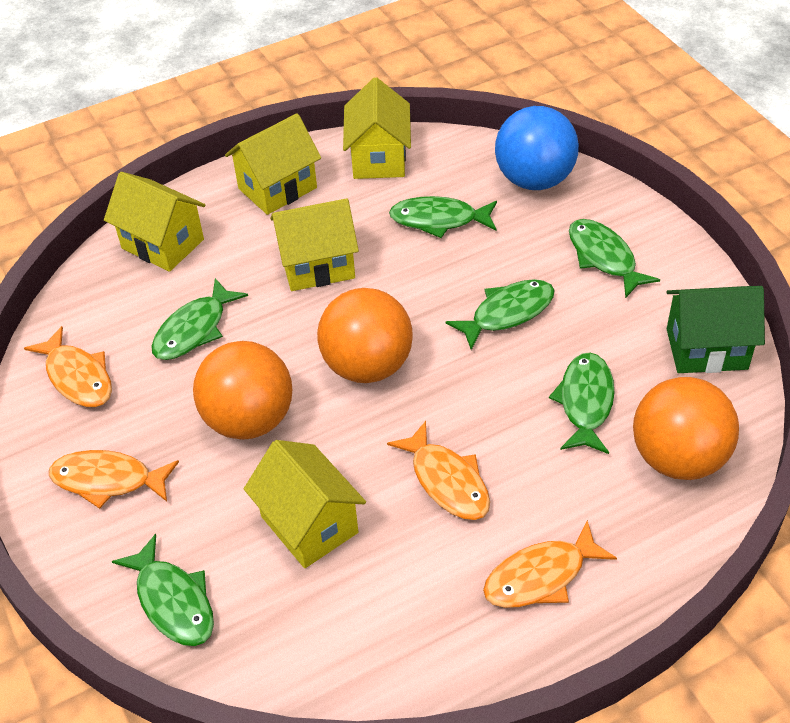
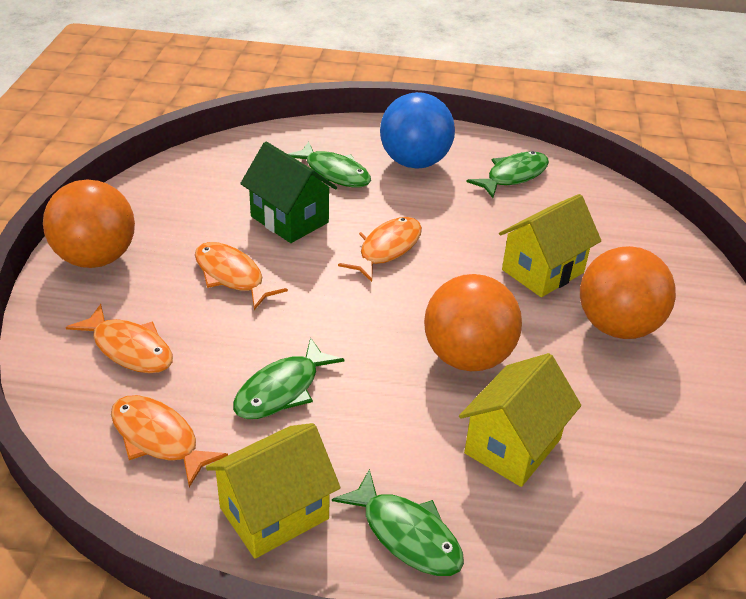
green fish: [112,534,214,646] [151,278,248,360] [389,196,497,238] [445,279,555,350] [549,352,615,454] [569,219,660,298] = 6 -> [233,337,344,419] [288,142,371,188] [332,469,464,576] [467,151,549,198] = 4
yellow house: [104,172,205,272] [225,113,321,215] [244,440,366,568] [270,198,359,291] [343,77,411,179] = 5 -> [206,423,340,559] [459,353,581,487] [499,194,601,297] = 3

